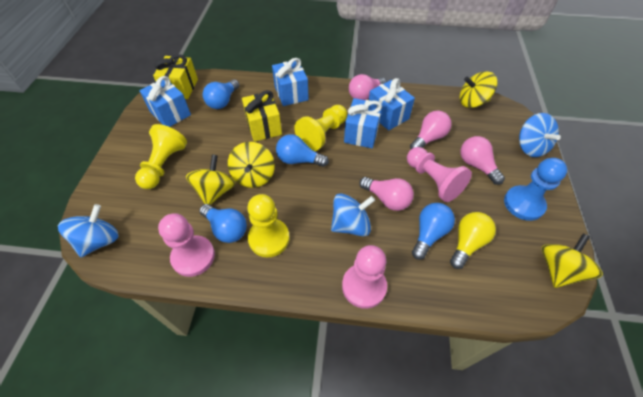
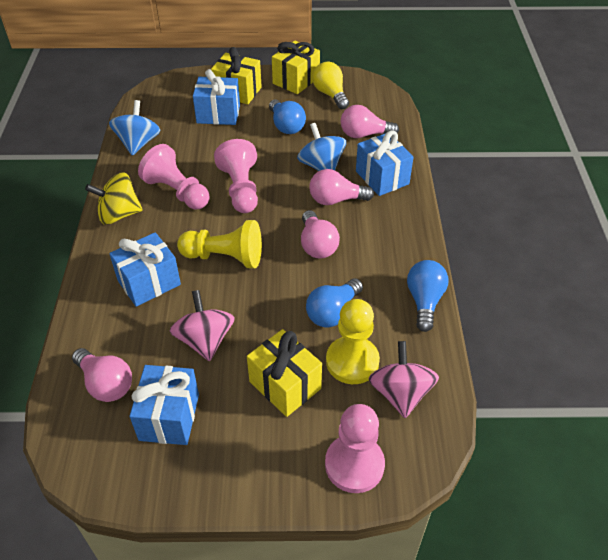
blue light bulb: [199,204,247,243] [203,79,239,109] [276,134,329,167] [412,203,455,260] = 4 -> [269,100,306,134] [306,278,363,328] [407,260,448,332] = 3
blue pawn: [504,158,567,221] = 1 -> none = 0
blue spinning top: [58,204,119,257] [331,194,375,237] [519,113,561,157] = 3 -> [109,100,160,156] [297,123,346,171] = 2
pink spinning top: none = 0 -> [170,290,235,361] [369,341,439,418] = 2
yellow gift: [153,54,198,99] [242,90,282,142] = 2 -> [211,47,262,104] [247,329,322,417] [272,41,320,94] = 3
yellow pawn: [135,124,187,189] [247,194,290,257] [294,105,347,151] = 3 -> [177,220,262,268] [326,299,380,384] = 2
yellow spinning top: [186,155,236,205] [228,142,275,188] [460,71,498,108] [541,233,603,288] = 4 -> [85,172,143,225] = 1

